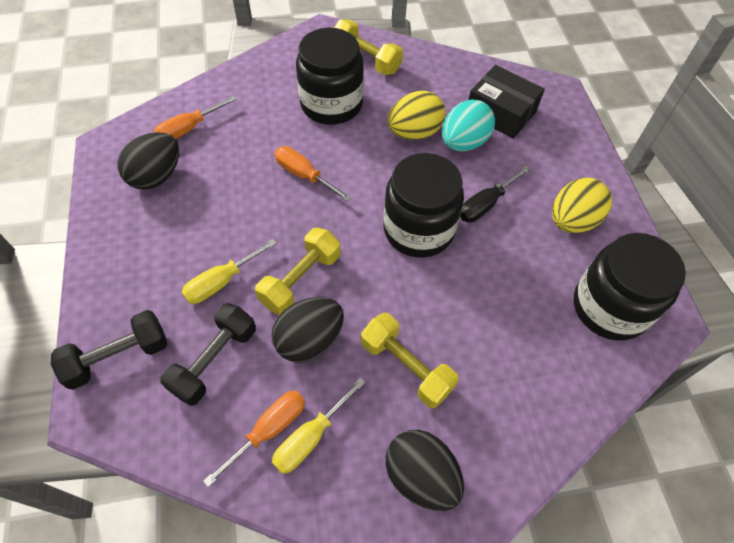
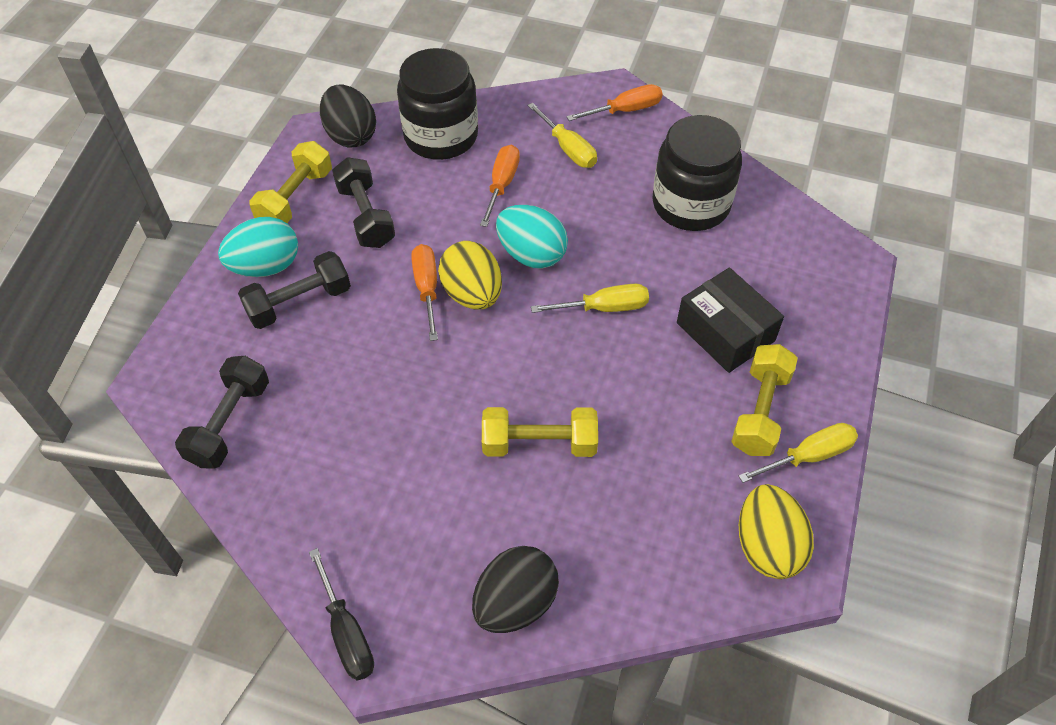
black dumbbell: [51,310,167,390] [160,303,256,406] = 2 -> [175,356,269,469] [238,251,351,329] [332,157,395,248] = 3
black egg: [118,132,179,190] [272,297,344,363] [386,430,464,511] = 3 -> [320,85,376,147] [472,546,559,633] = 2
black jar: [296,28,364,125] [383,153,464,258] [574,233,686,341] = 3 -> [397,48,478,160] [653,115,742,231] = 2
turquoise egg: [442,100,495,151] = 1 -> [218,217,298,277] [496,205,568,269] = 2
yellow screwdriver: [182,239,277,304] [272,378,366,474] = 2 -> [527,103,597,168] [531,284,649,313] [739,423,858,483] = 3

